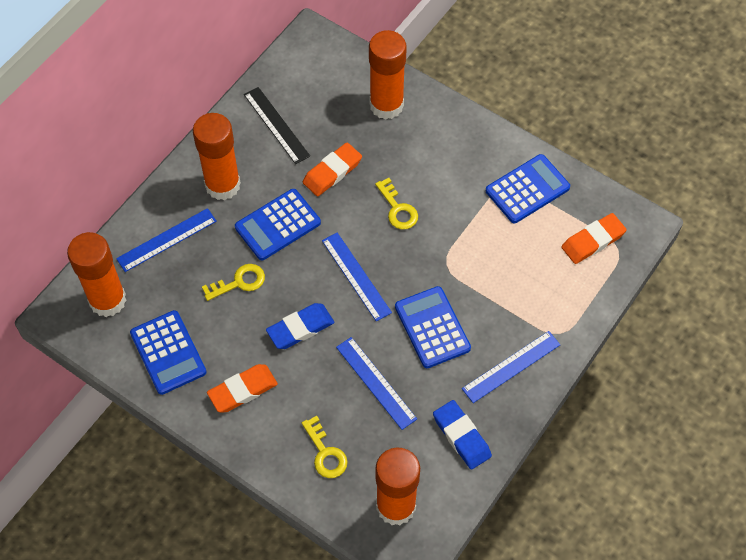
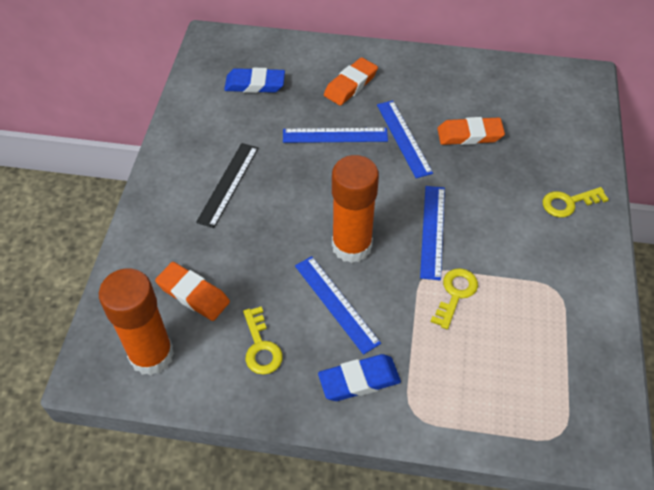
blue calculator: [130,310,207,395] [235,189,321,260] [395,286,471,368] [486,154,570,223] = 4 -> none = 0
orange glue stick: [67,232,127,317] [193,113,241,200] [369,30,407,120] [375,448,420,525] = 4 -> [99,268,174,376] [332,155,379,263] = 2

